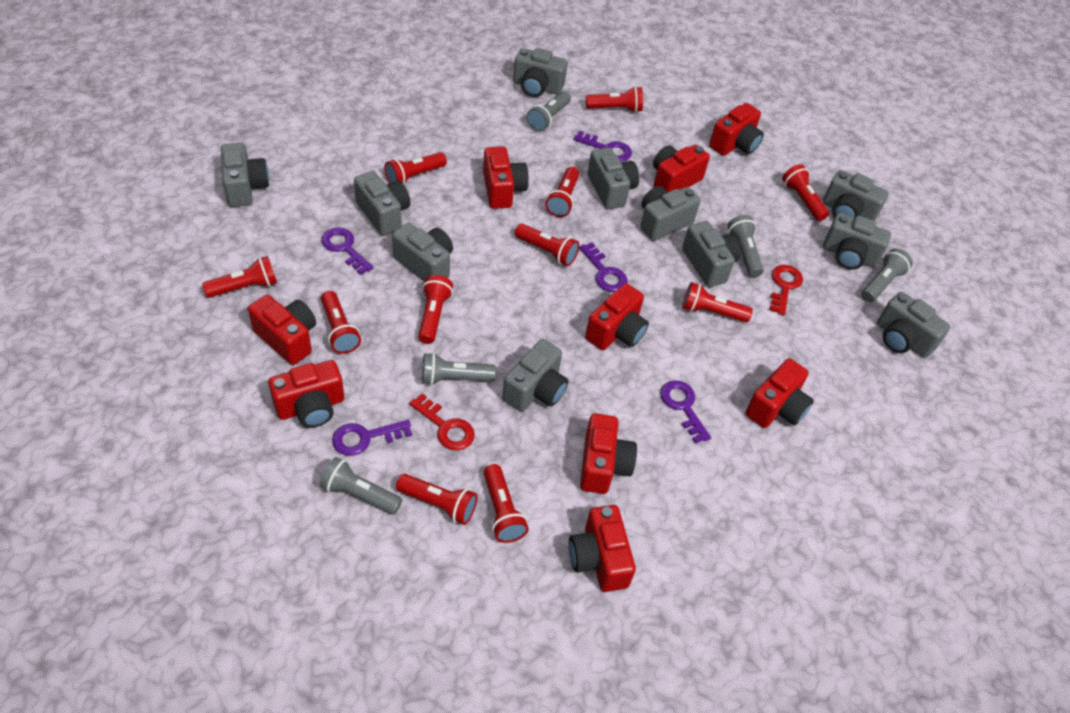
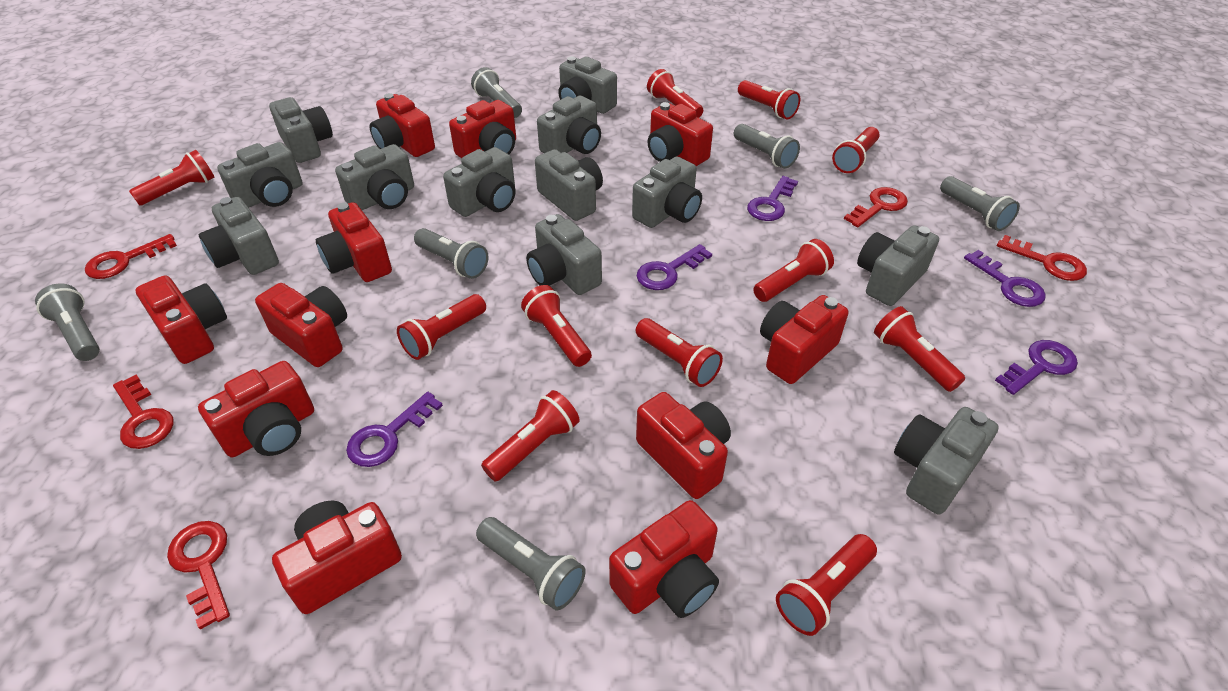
grey camera: [221,143,269,207] [354,171,410,236] [392,223,453,282] [502,339,568,412] [513,48,567,97] [588,148,639,209] [640,186,701,241] [682,221,741,287] [823,170,889,221] [823,213,891,270] [877,292,950,358] = 11 -> [199,197,279,275] [217,142,303,208] [269,97,333,163] [335,144,414,210] [443,147,516,217] [526,214,602,295] [535,149,603,221] [537,96,601,154] [558,56,617,114] [632,157,702,228] [857,225,939,306] [894,407,999,515] = 12
grey flashlight: [320,457,402,515] [422,353,496,385] [526,91,571,132] [727,215,764,277] [862,249,913,302] = 5 -> [35,284,100,361] [414,228,489,279] [471,67,522,118] [476,517,586,610] [734,124,800,169] [940,176,1020,231] = 6
red camera: [248,295,316,365] [268,360,344,428] [483,147,529,209] [569,505,636,592] [580,413,637,494] [585,283,649,350] [653,145,710,192] [709,103,764,156] [745,358,814,428] = 9 -> [135,275,227,364] [198,361,314,457] [255,283,347,367] [272,501,402,614] [316,202,392,282] [370,93,435,157] [449,100,516,159] [609,500,719,618] [636,392,731,499] [647,102,713,166] [760,295,849,384] = 11
red key: [409,393,475,450] [770,265,803,315] = 2 -> [85,234,177,279] [113,375,174,449] [167,521,230,630] [844,187,908,227] [997,235,1087,281] = 5

